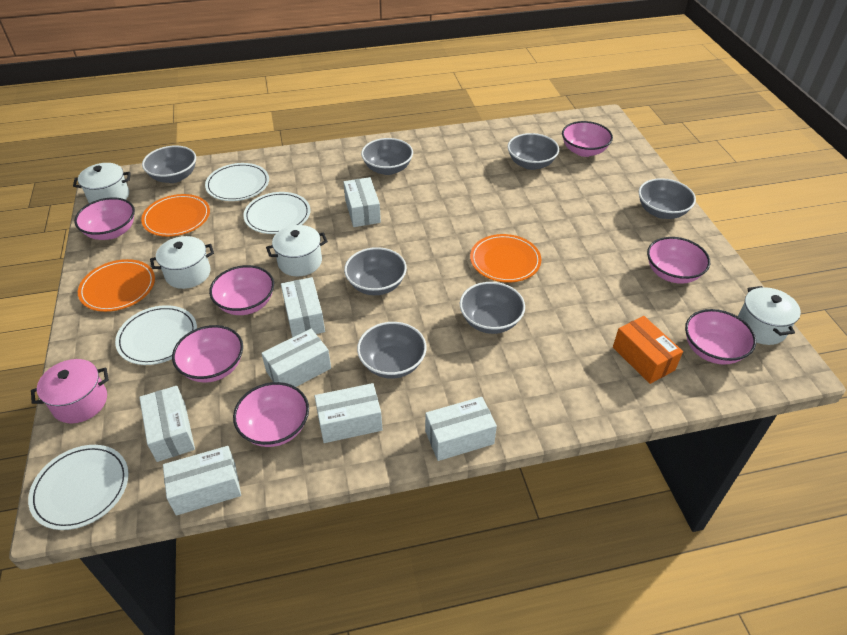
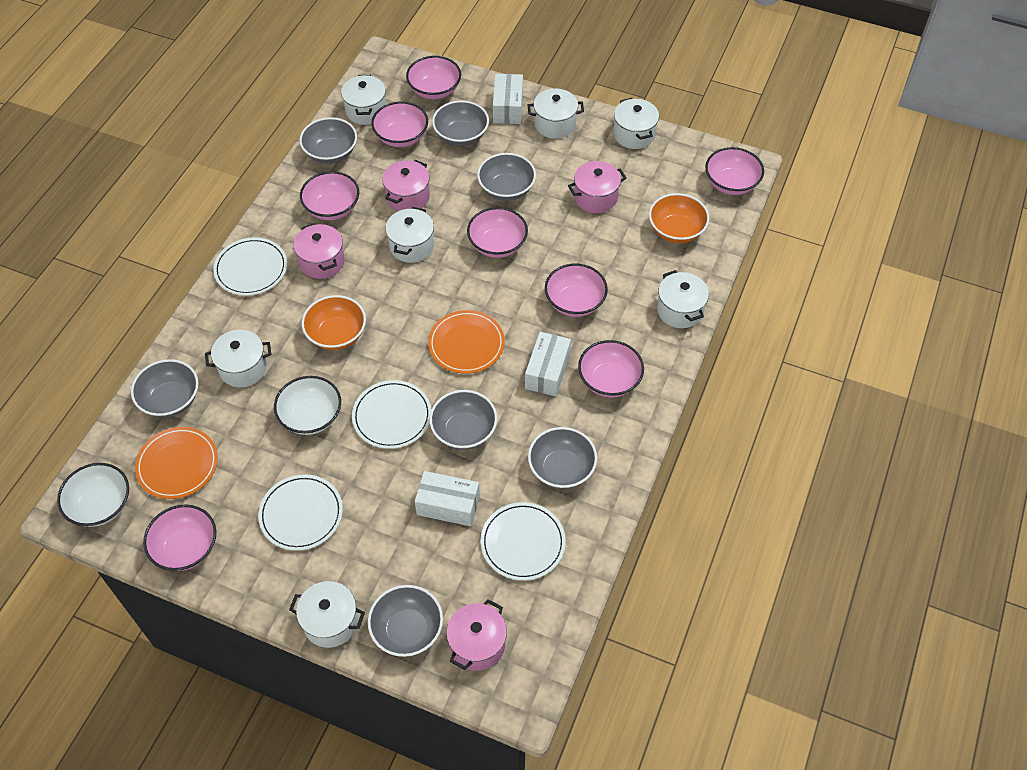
orange bowl: none = 0 -> [302,295,366,350] [649,193,709,243] = 2
orange box: [613,316,683,384] = 1 -> none = 0
orange plate: [78,259,155,312] [141,194,210,237] [470,234,541,283] = 3 -> [135,427,218,499] [428,310,505,374] = 2
pink bowl: [74,197,135,240] [172,325,243,383] [209,265,274,315] [233,382,309,447] [562,121,613,157] [647,237,710,284] [685,309,756,365] = 7 -> [143,504,216,571] [300,171,359,220] [371,102,428,147] [406,56,461,99] [467,207,528,258] [545,264,608,317] [578,340,644,397] [705,147,764,195] = 8
pink pot: [31,359,109,423] = 1 -> [294,223,345,279] [382,160,430,211] [446,599,507,671] [568,161,626,213] = 4
white bowl: none = 0 -> [57,463,129,527] [274,376,341,435] = 2
white box: [139,386,195,462] [163,446,241,516] [261,329,331,387] [281,277,325,338] [315,383,383,443] [344,177,381,227] [425,397,497,461] = 7 -> [415,471,480,526] [493,74,523,124] [525,332,571,396] = 3
white pot: [73,163,131,203] [150,236,214,289] [266,225,328,277] [738,286,801,345] = 4 -> [205,329,271,388] [289,581,365,648] [341,75,386,125] [385,207,434,263] [528,89,584,139] [613,98,659,149] [657,270,709,328] = 7

